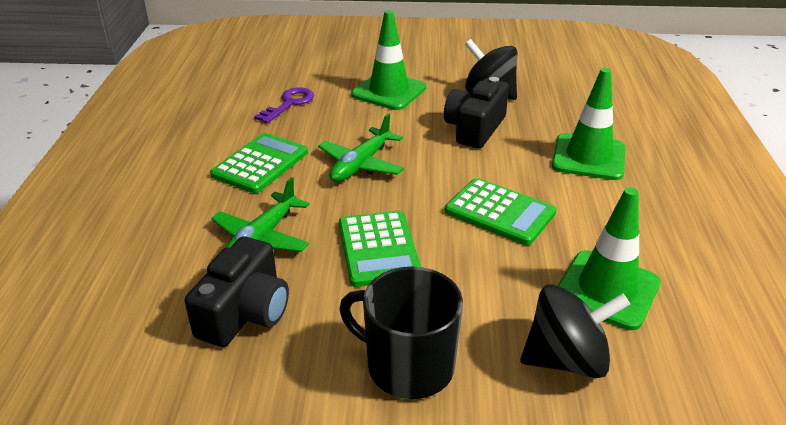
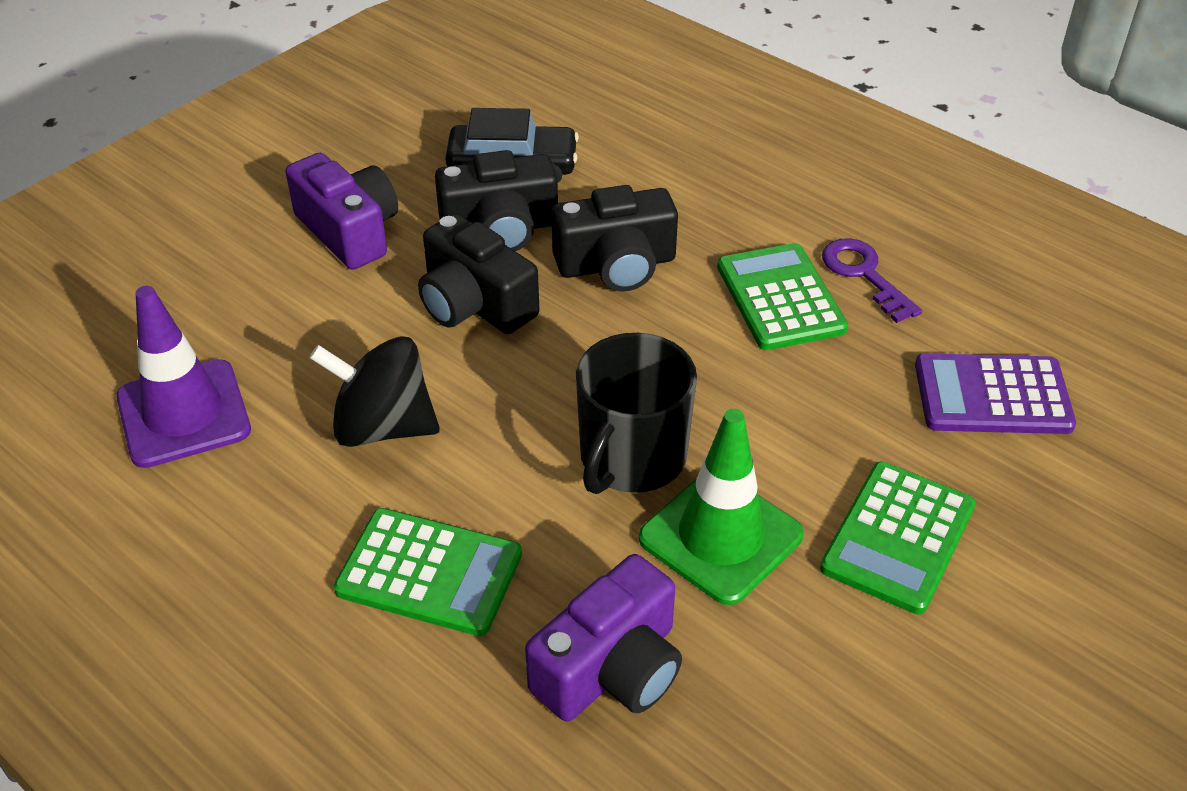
black camera: [185,236,289,347] [444,77,509,148] = 2 -> [418,214,539,334] [435,150,558,251] [551,185,678,292] = 3
black car: none = 0 -> [445,108,579,183] = 1
black spinning top: [465,39,518,100] [520,284,630,378] = 2 -> [309,336,440,447] = 1
green plane: [211,177,310,252] [318,114,404,182] = 2 -> none = 0
green traffic cone: [351,10,426,110] [552,68,626,180] [558,187,661,330] = 3 -> [639,409,804,605] = 1
purple calculator: none = 0 -> [915,353,1076,434] = 1
purple camera: none = 0 -> [285,153,398,270] [525,554,682,721] = 2
purple traffic cone: none = 0 -> [116,286,251,468] = 1

